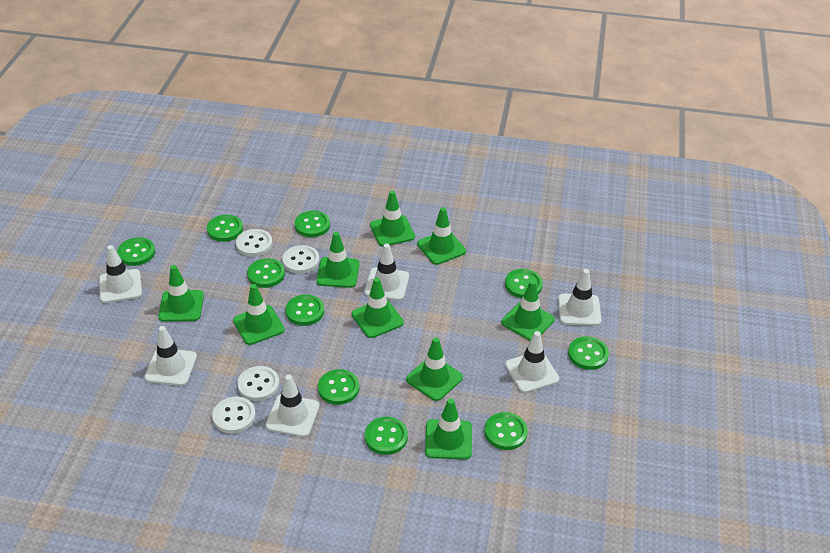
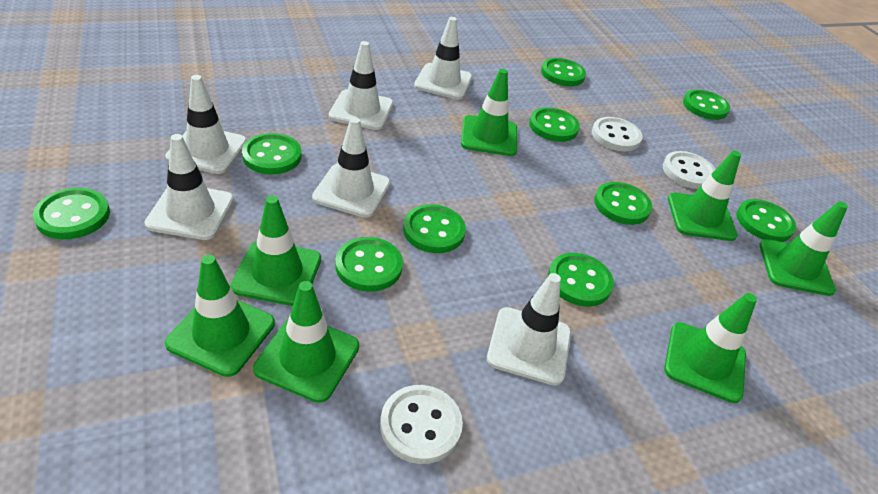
green traffic cone: [158,265,204,322] [233,284,285,345] [316,232,360,288] [352,278,404,338] [370,191,415,246] [406,337,463,401] [417,207,466,265] [425,399,472,460] [501,280,555,341] = 9 -> [165,255,275,377] [231,196,321,306] [253,281,359,403] [461,69,517,156] [664,293,757,403] [668,151,741,241] [759,201,848,296] = 7
white button: [212,397,256,434] [236,229,273,257] [237,366,279,401] [282,245,319,274] = 4 -> [380,385,463,464] [592,117,643,152] [663,151,716,189] = 3

